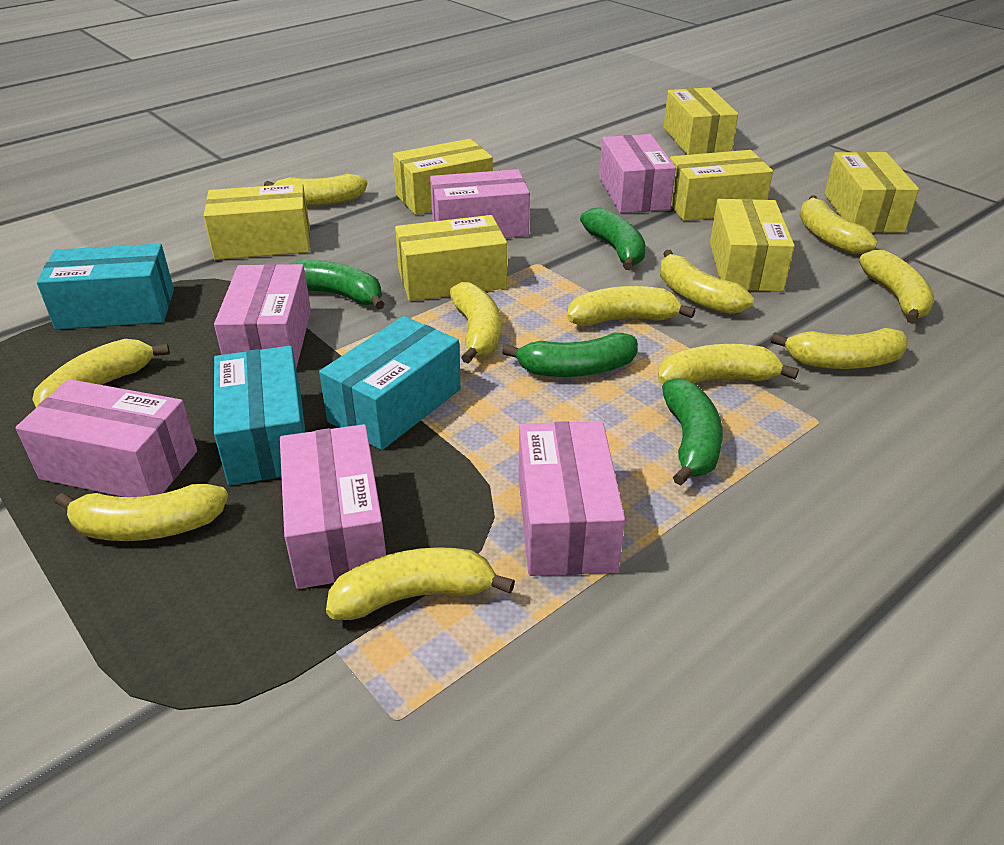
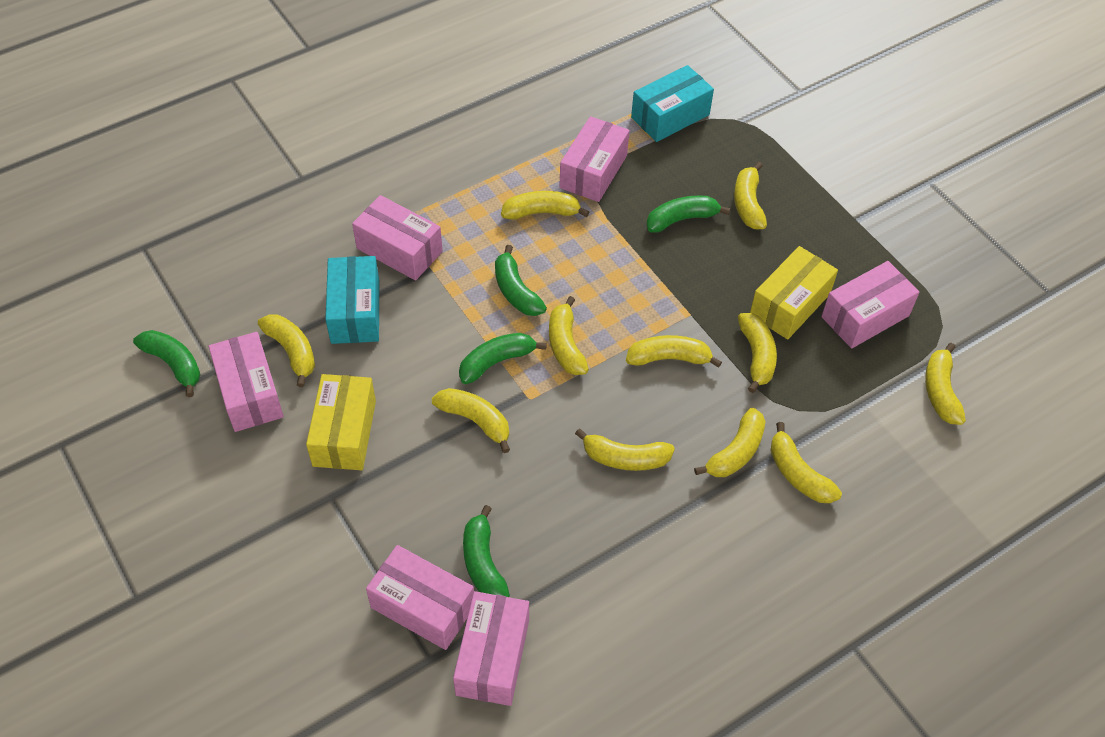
green banana: [291,260,385,310] [502,333,638,377] [580,208,646,270] [662,378,723,486] = 4 -> [133,330,200,397] [459,333,547,384] [463,505,510,597] [495,245,547,316] [646,195,730,233] = 5
turquoise box: [37,244,174,330] [214,346,305,485] [319,316,461,450] = 3 -> [325,256,379,344] [631,65,714,142] = 2
yellow box: [204,183,310,260] [393,139,493,215] [395,215,507,301] [664,87,738,155] [670,150,773,221] [710,199,795,292] [825,152,919,233] = 7 -> [306,374,376,470] [750,246,838,340] = 2

